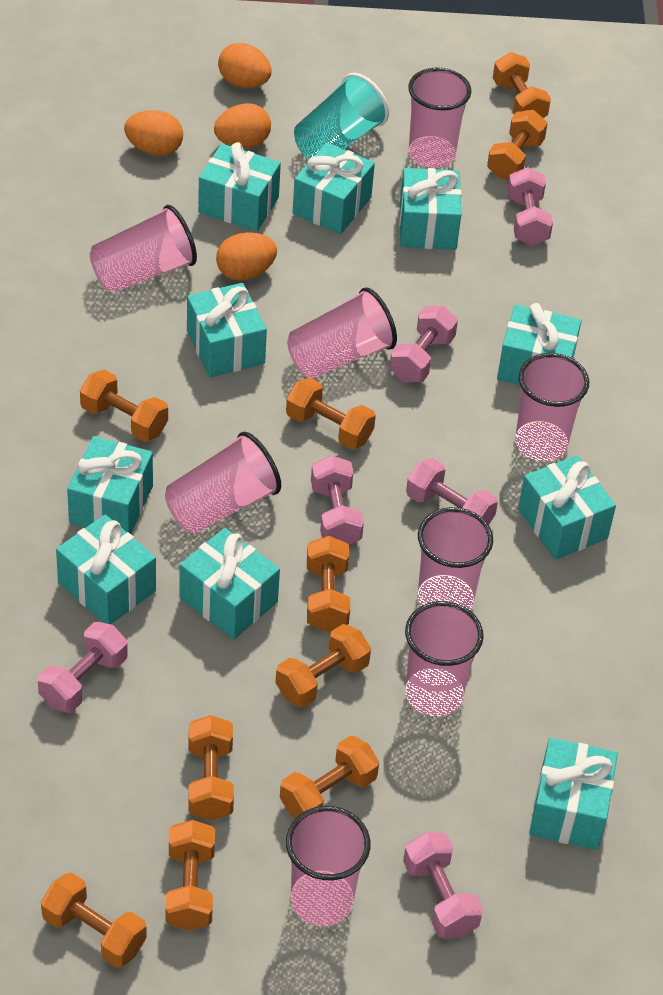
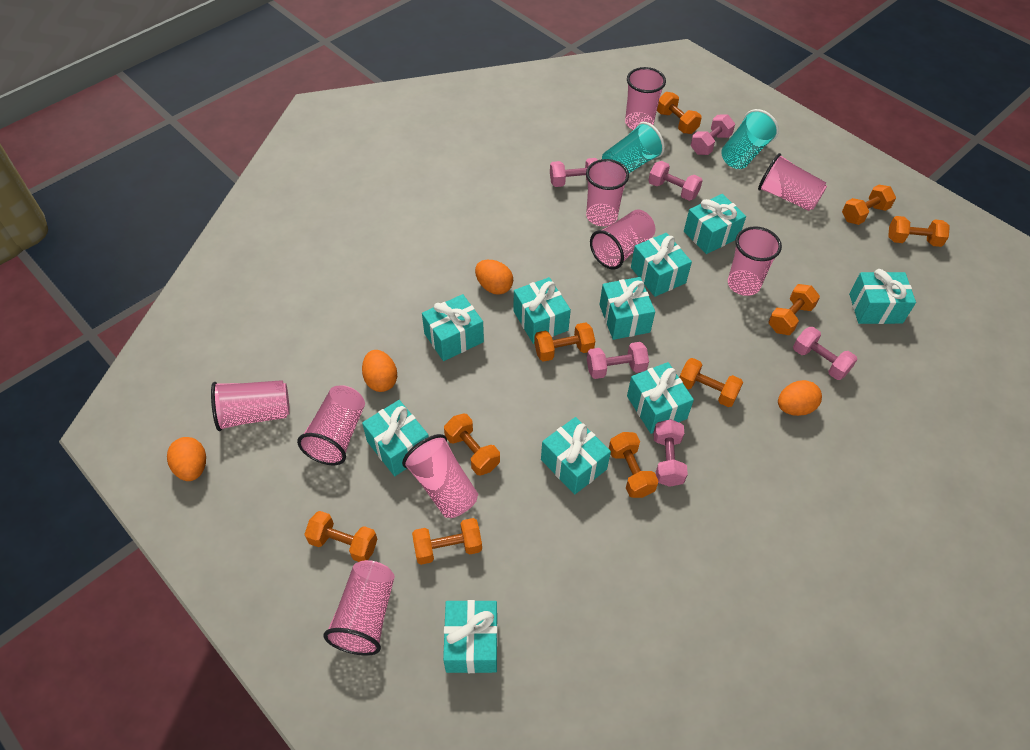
pink cup: [90,205,197,293] [165,432,281,534] [286,806,371,926] [287,287,397,379] [405,601,484,716] [408,68,471,168] [418,507,493,610] [515,353,589,461] = 8 -> [211,380,290,431] [297,385,365,465] [323,560,395,656] [402,434,478,518] [586,159,629,226] [590,209,655,269] [625,67,666,130] [728,226,782,296] [758,153,827,211] = 9
turquoise cup: [294,73,389,159] = 1 -> [602,122,665,173] [721,109,779,169] = 2

